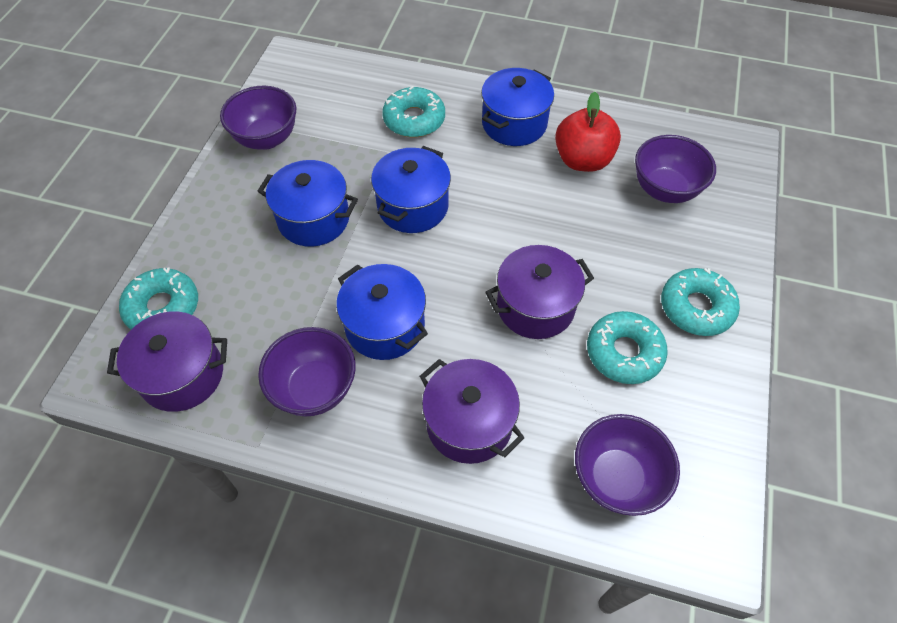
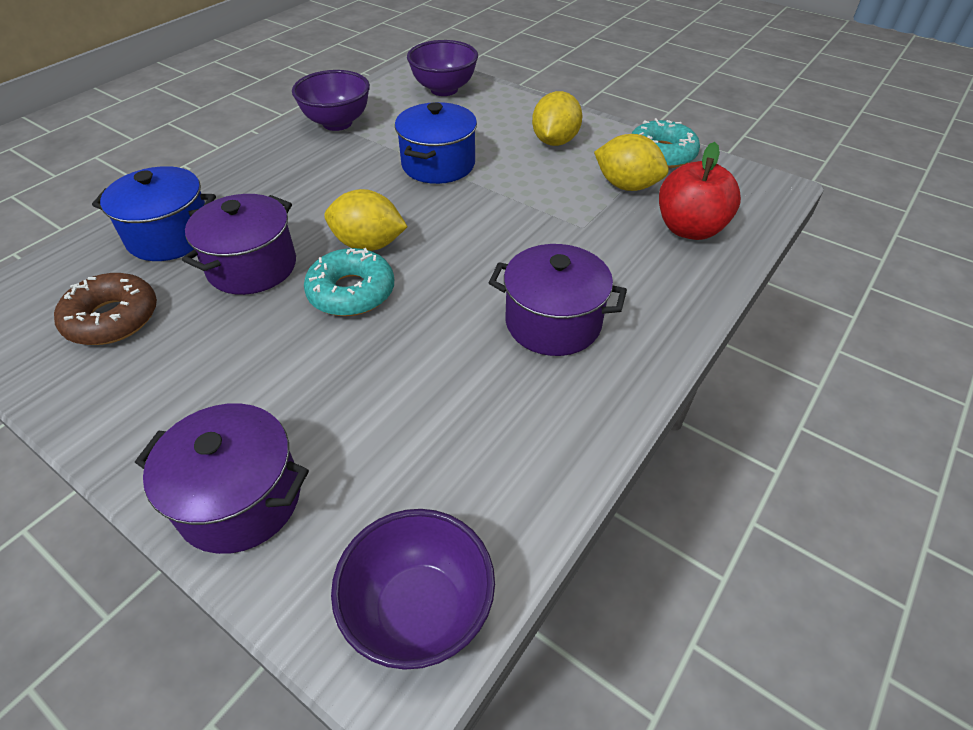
blue pot: [257,160,358,247] [336,264,428,360] [371,146,451,233] [481,68,554,146] = 4 -> [92,166,216,261] [395,102,477,184] = 2
brown donut: none = 0 -> [54,273,157,345] = 1
purple bowl: [220,86,296,150] [258,327,356,416] [575,414,680,516] [635,135,716,203] = 4 -> [292,70,370,131] [331,509,495,670] [407,40,478,96] = 3
turquoise donut: [119,268,198,330] [382,86,445,137] [587,311,668,384] [661,268,740,336] = 4 -> [304,248,394,316] [631,118,700,168] = 2
yellow lemon: none = 0 -> [324,189,408,251] [532,91,582,146] [594,134,669,191] = 3

